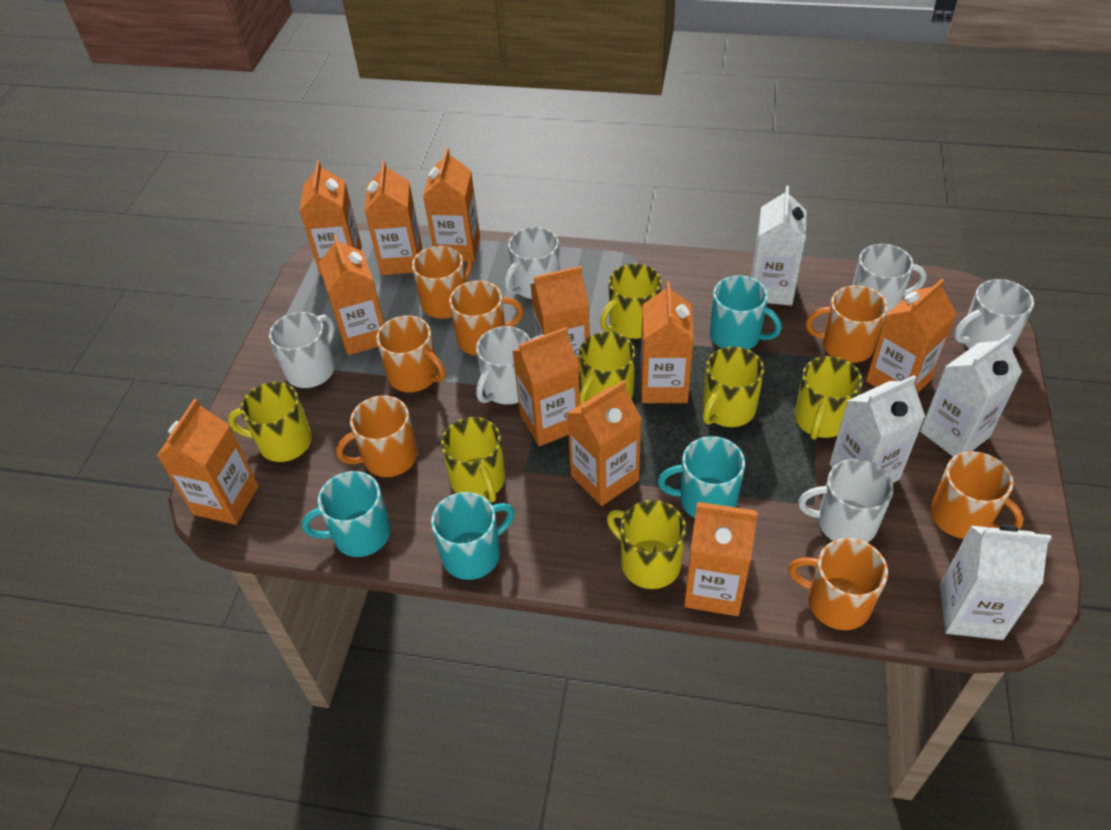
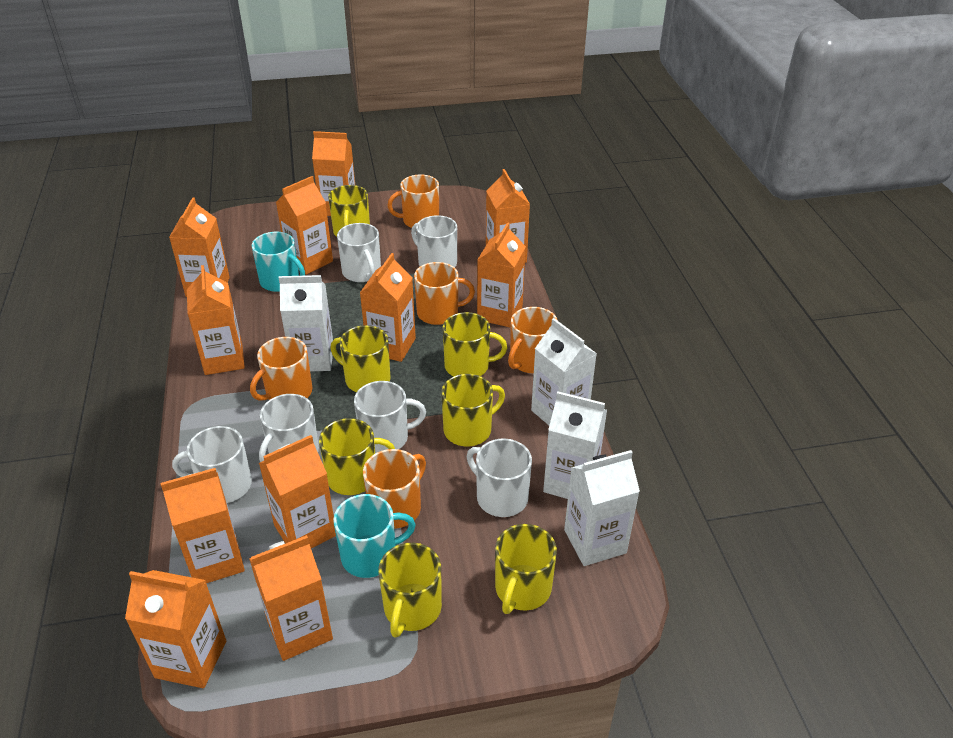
orange mug: [336,395,417,477] [376,315,446,392] [412,246,473,319] [449,280,523,356] [789,538,888,630] [806,285,888,363] [930,451,1024,539] = 7 -> [250,337,312,401] [363,449,426,529] [387,174,439,228] [414,262,475,325] [508,307,558,373] = 5
turquoise mug: [302,471,391,557] [431,492,515,580] [658,436,745,518] [710,275,782,350] = 4 -> [252,232,305,292] [333,494,416,578] = 2

